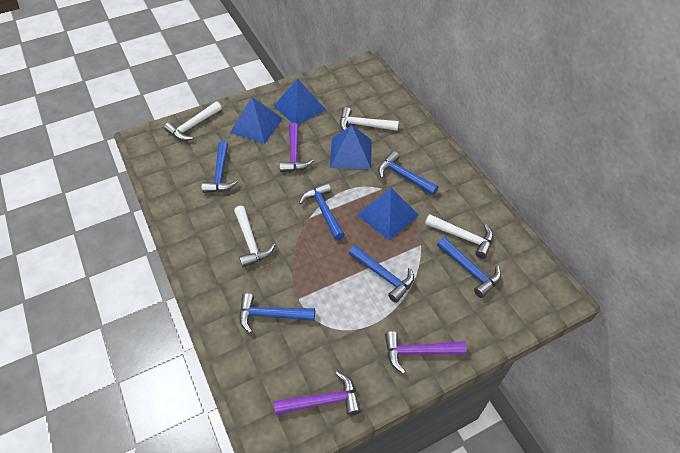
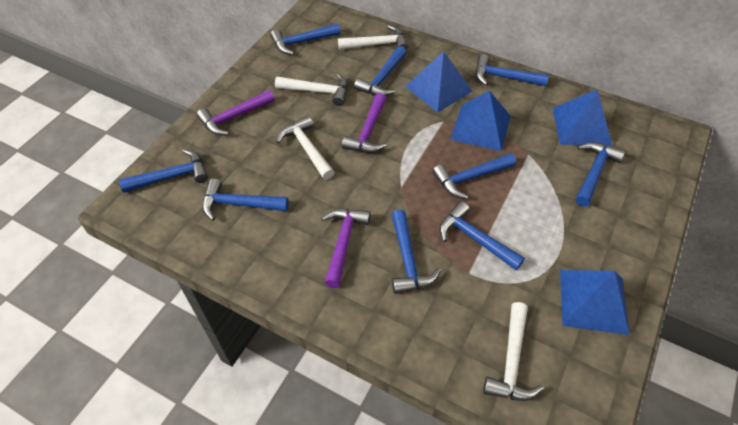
blue hammer: [201,141,238,193] [239,293,315,333] [299,183,345,240] [349,245,414,303] [378,151,438,195] [437,237,501,298] = 6 -> [119,149,208,193] [202,179,289,221] [270,23,341,55] [354,46,407,96] [392,210,441,294] [432,153,516,199] [439,201,525,270] [476,54,549,86] [576,142,625,206] = 9

